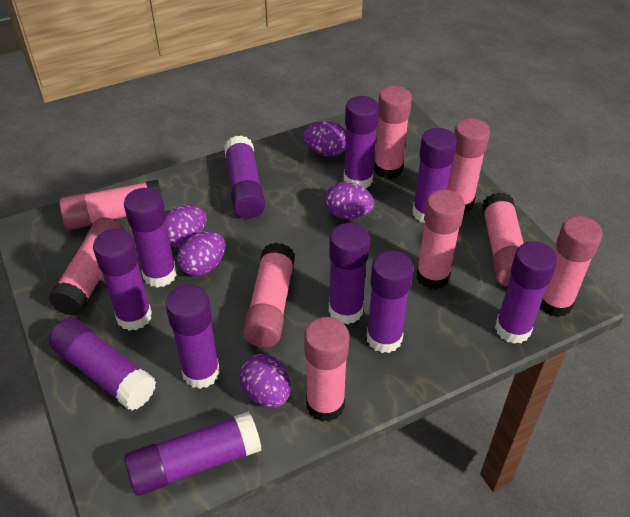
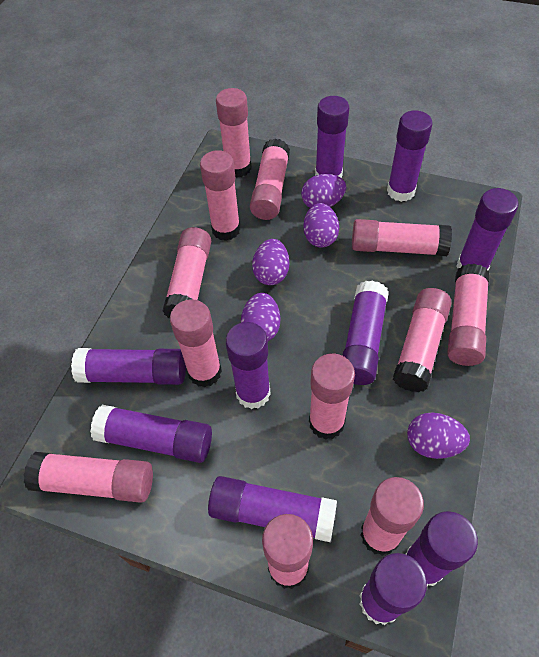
pink glue stick: [48,217,124,316] [59,179,165,230] [243,243,295,347] [304,317,349,422] [374,86,412,179] [416,190,465,290] [447,118,490,213] [482,192,523,287] [540,216,603,317] = 9 -> [24,452,153,503] [162,227,211,318] [170,299,222,387] [200,150,241,241] [216,88,252,178] [250,138,290,220] [262,514,313,589] [309,353,355,440] [352,219,452,256] [360,477,424,556] [393,288,451,392] [447,264,490,366] = 12
purple glue stick: [49,318,156,410] [93,229,152,331] [124,188,177,287] [124,411,262,496] [166,285,220,389] [224,135,265,219] [329,223,370,325] [344,96,379,189] [367,251,413,353] [413,128,457,223] [495,241,557,344] = 11 -> [71,348,186,385] [90,405,212,463] [208,476,337,542] [226,322,271,409] [315,96,350,178] [342,281,389,385] [359,553,427,625] [387,110,433,202] [406,511,478,586] [456,188,518,270] = 10

